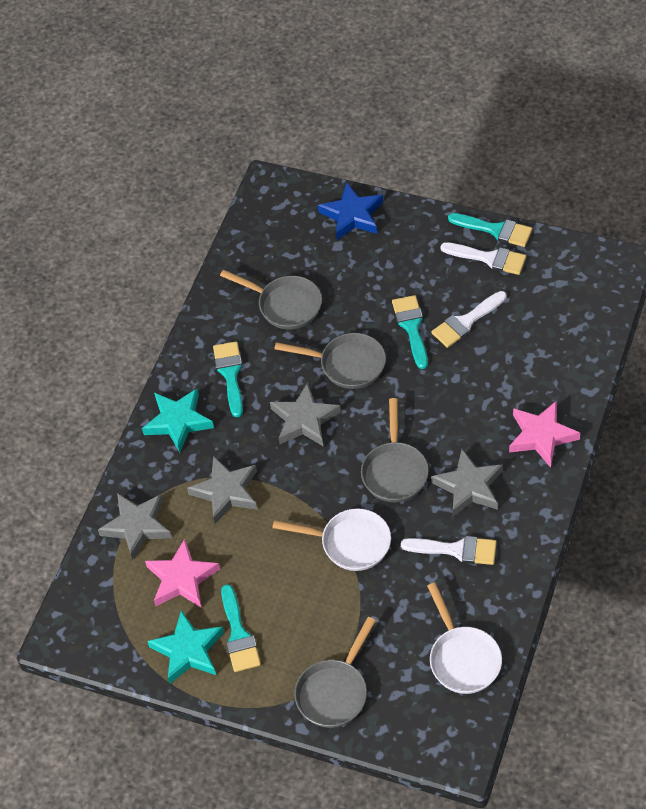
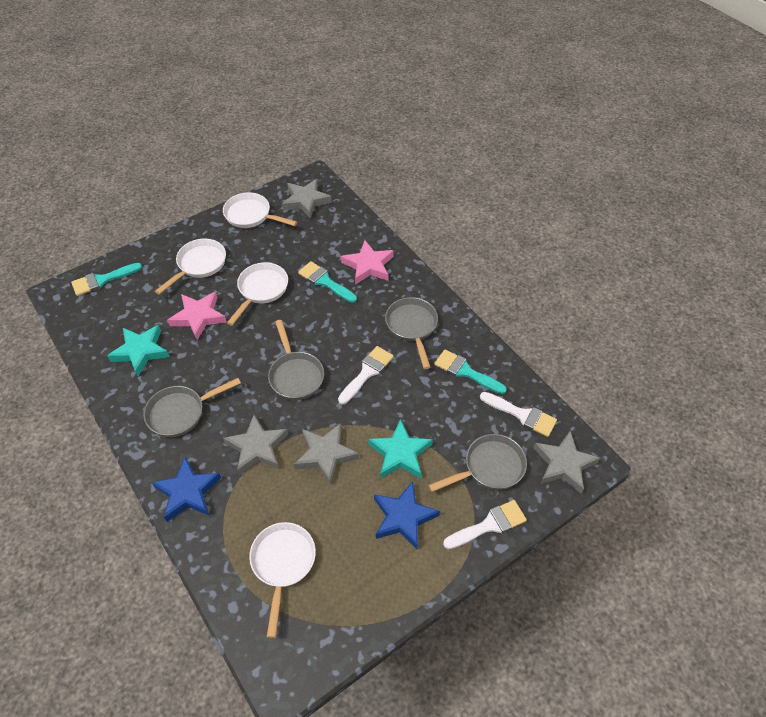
blue star: [318,182,383,240] = 1 -> [152,457,221,522] [374,481,440,549] = 2
turquoise brush: [213,341,243,417] [221,584,261,672] [392,295,428,369] [448,213,532,247] = 4 -> [71,263,142,296] [298,261,357,303] [434,349,507,394] = 3
white pan: [272,509,391,571] [427,582,502,694] = 2 -> [155,239,226,295] [223,192,297,228] [227,262,288,326] [249,522,316,638] = 4

